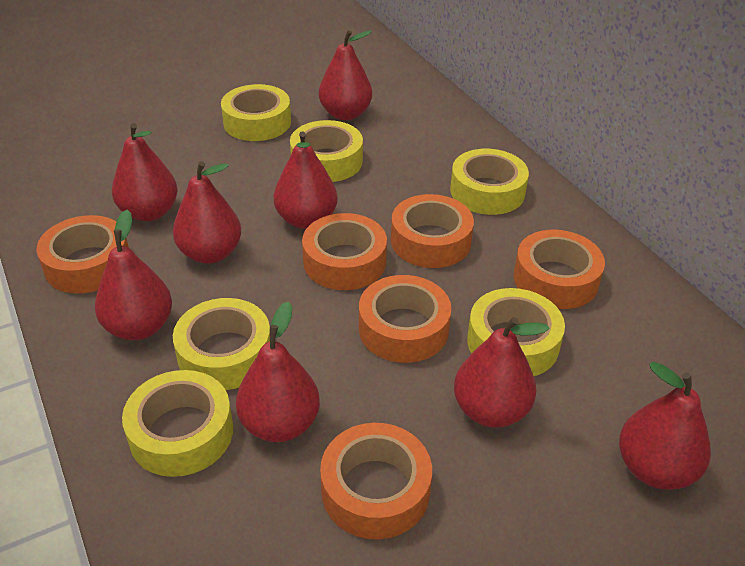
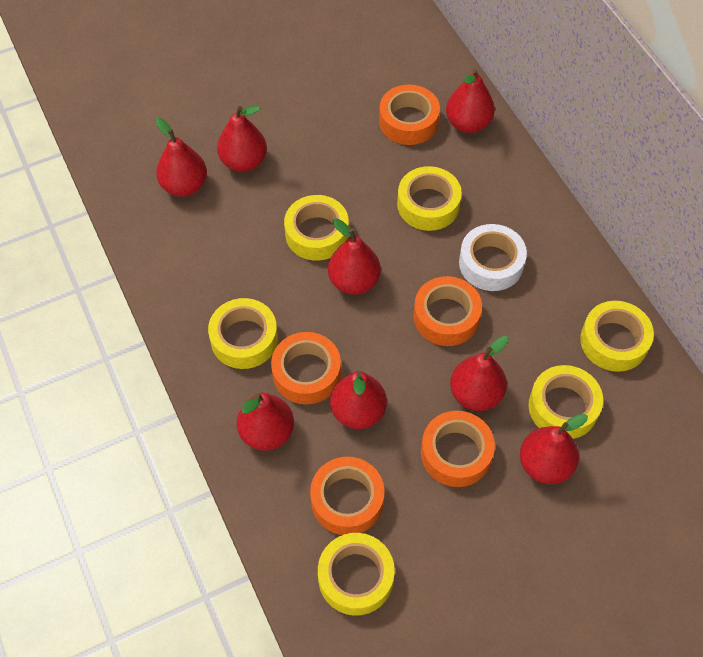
orange tape: [36,215,129,293] [302,213,387,290] [320,423,432,540] [359,275,451,363] [391,194,474,268] [514,230,605,309] = 6 -> [271,332,341,404] [310,457,384,535] [379,85,440,145] [413,276,482,346] [421,411,495,487] = 5
white tape: none = 0 -> [459,224,527,291] = 1

